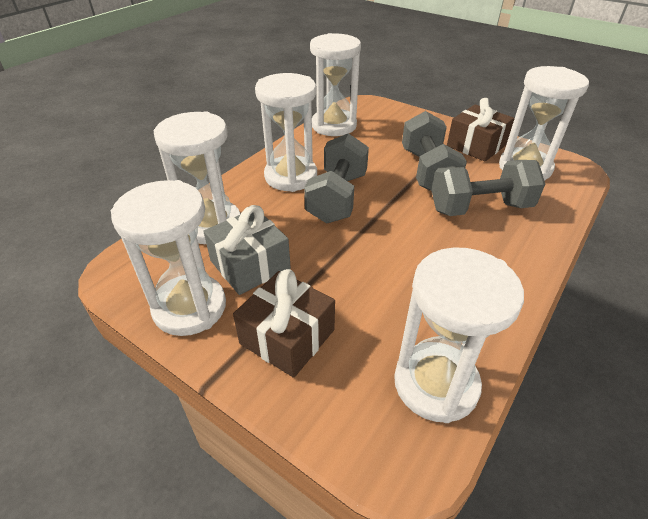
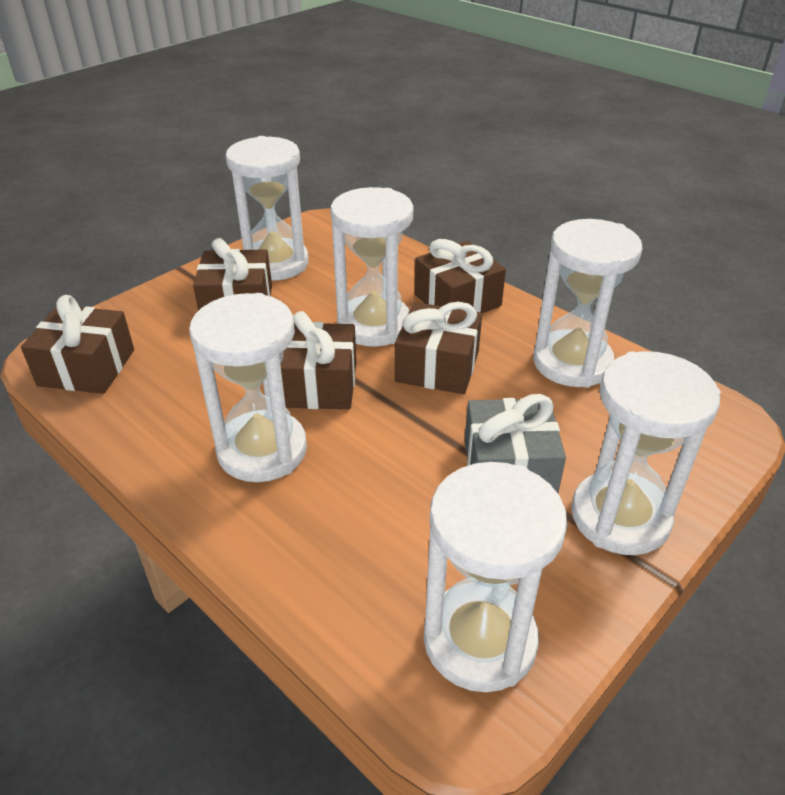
brown gift: [233,269,335,378] [447,98,515,162] = 2 -> [21,295,134,394] [193,238,272,311] [280,311,356,409] [395,302,482,394] [415,239,506,313] = 5
grey dumbbell: [304,133,369,223] [402,111,467,191] [431,160,545,216] = 3 -> none = 0

